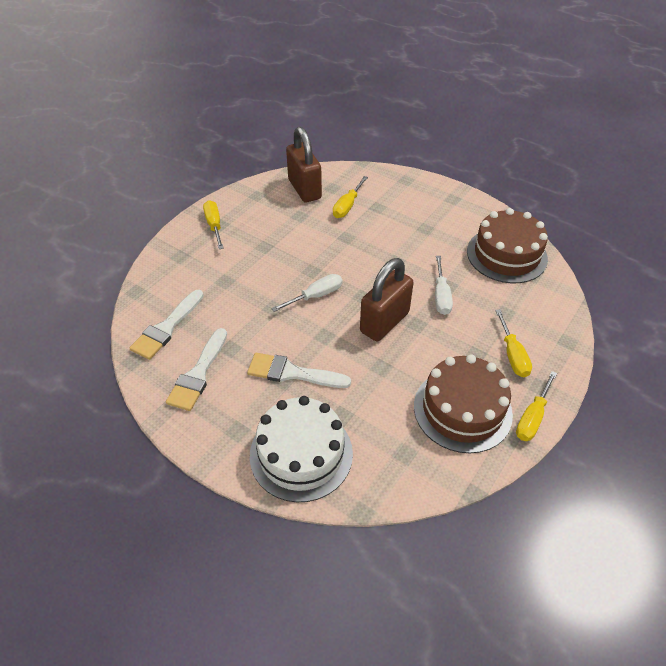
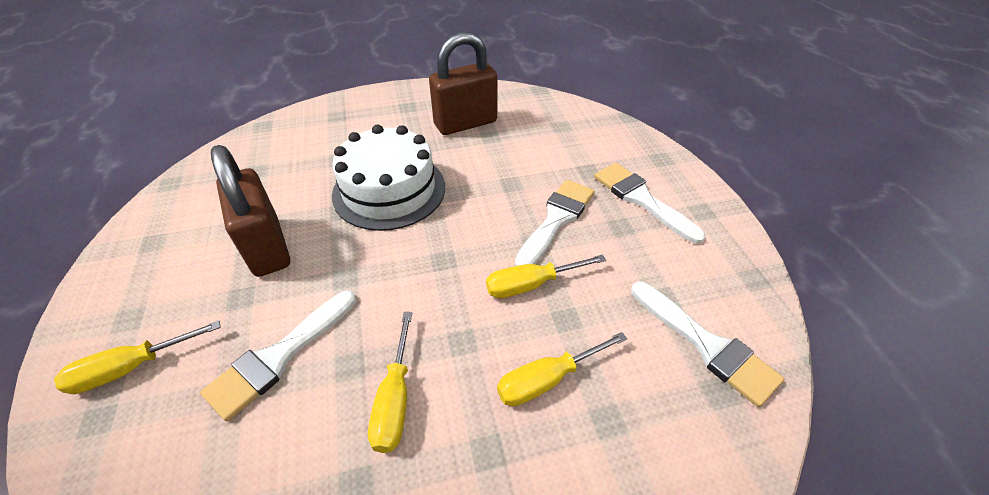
brown cake: [414,354,513,453] [467,208,548,283] = 2 -> none = 0
white brush: [130,290,204,360] [166,328,227,411] [247,353,351,388] = 3 -> [200,291,356,421] [515,180,594,266] [594,163,706,244] [631,281,784,407] = 4
white screwdriver: [271,274,342,312] [435,256,453,315] = 2 -> none = 0

